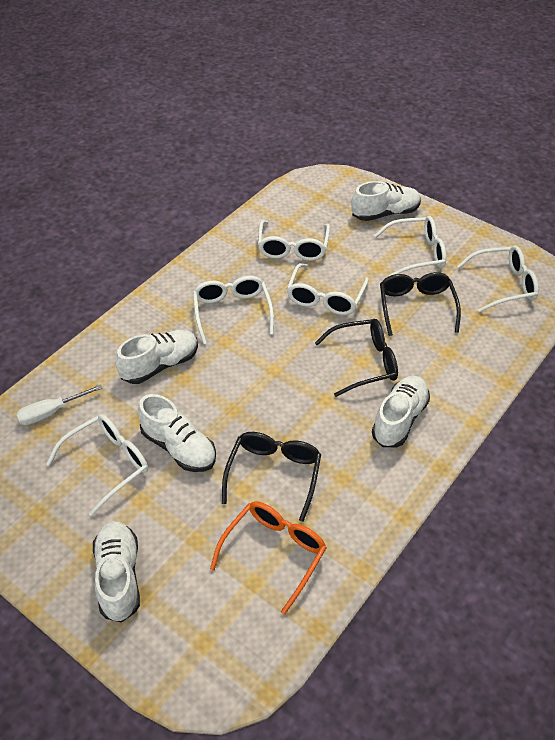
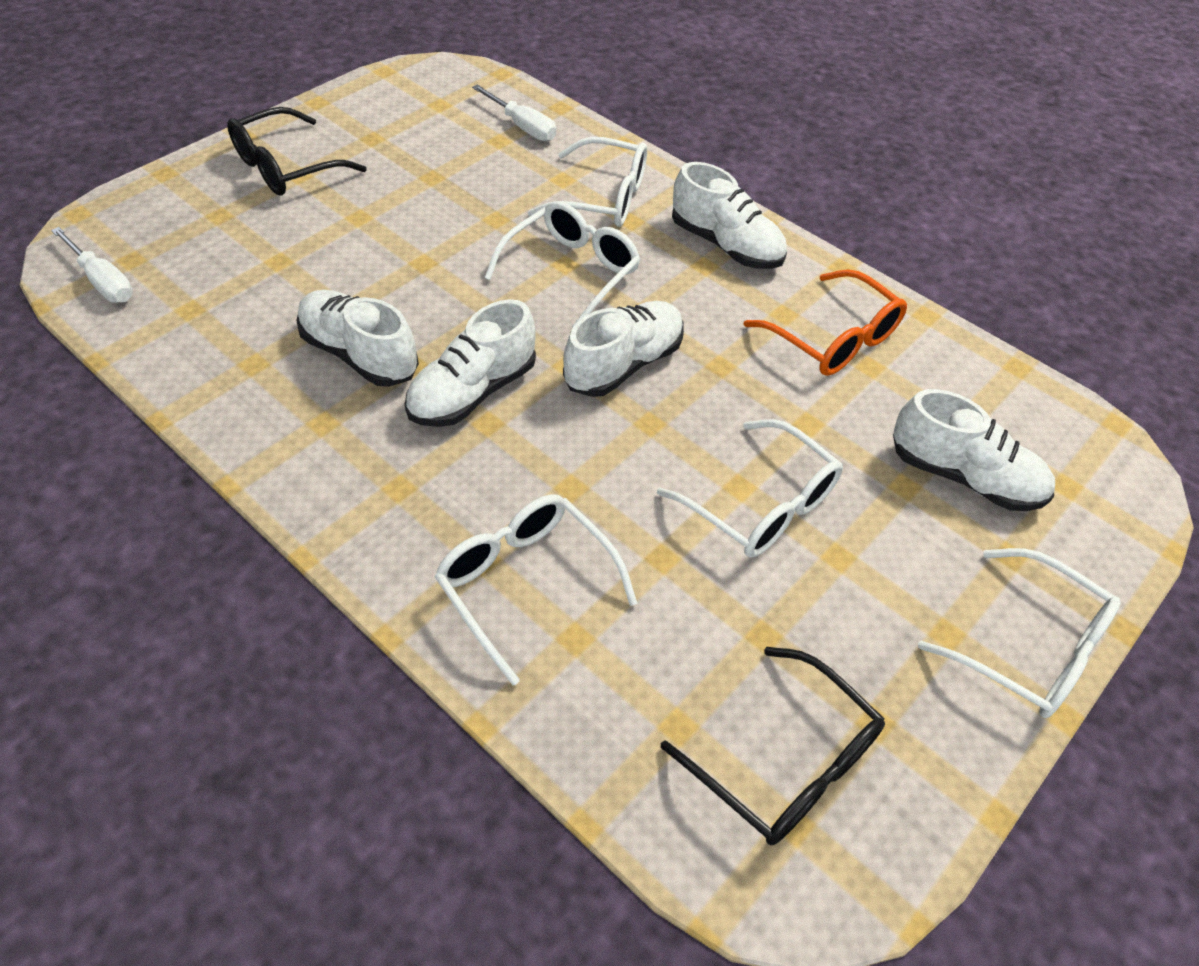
black glasses: [222,432,321,522] [315,319,398,397] [380,272,461,336] = 3 -> [227,107,367,196] [661,647,885,845] = 2
white glasses: [46,414,148,516] [193,276,274,344] [258,220,330,261] [287,263,369,315] [374,216,446,276] [457,246,539,312] = 6 -> [434,494,637,685] [485,201,641,327] [528,137,647,227] [657,419,843,558] [918,548,1121,718] = 5
white screwdriver: [16,384,102,425] = 1 -> [51,227,133,303] [472,84,556,141] = 2

